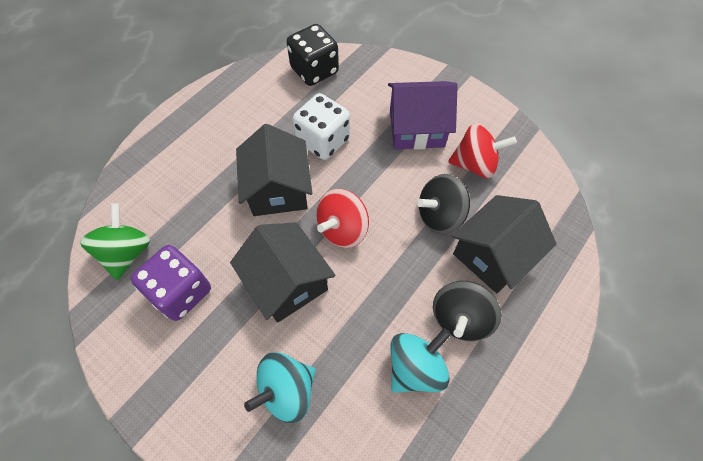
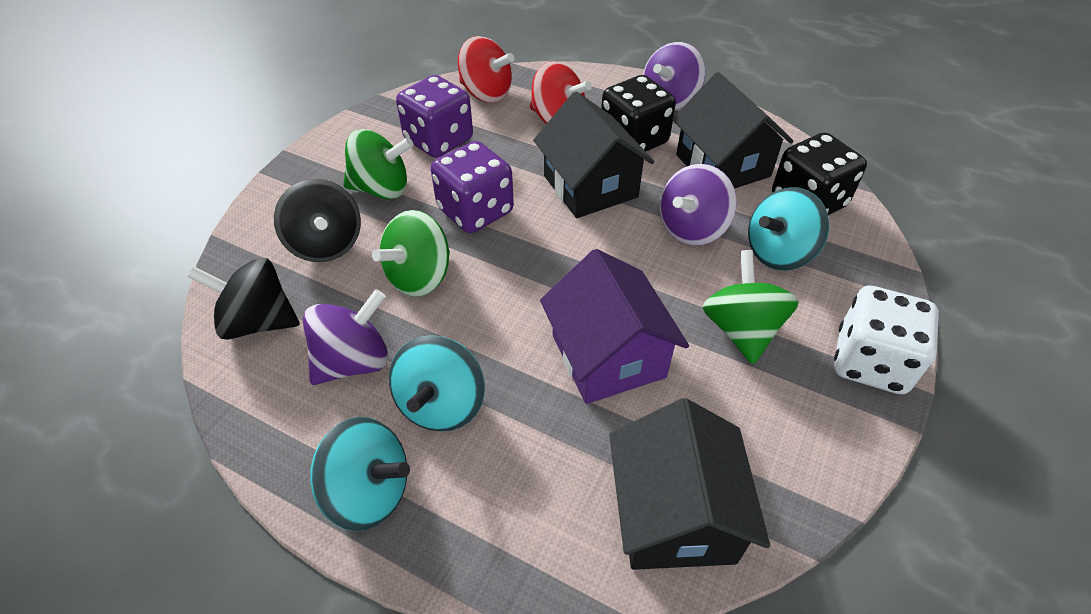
black dice: [287,24,339,86] = 1 -> [601,75,676,152] [772,133,867,215] = 2
green spinning top: [80,203,150,280] = 1 -> [343,129,414,199] [372,210,450,297] [703,250,799,364] = 3
purple dice: [131,245,211,321] = 1 -> [396,75,473,158] [431,141,514,233] = 2
purple spinning top: none = 0 -> [303,289,389,385] [643,42,705,110] [660,164,737,246] = 3
turquoise spinning top: [244,352,316,423] [390,328,451,393] = 2 -> [310,417,410,531] [389,335,485,432] [748,187,829,271] = 3

